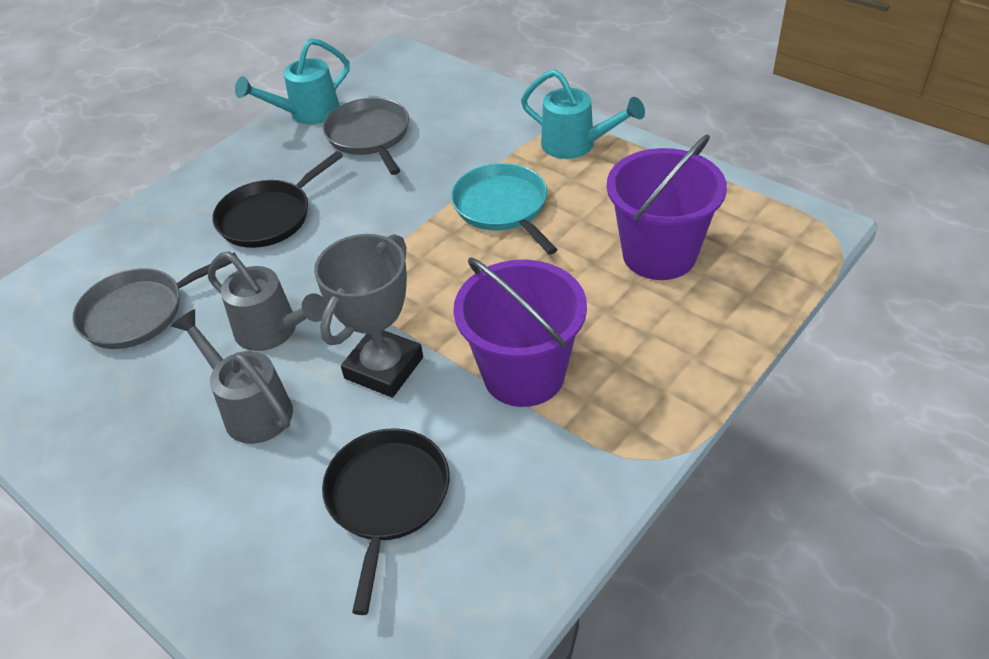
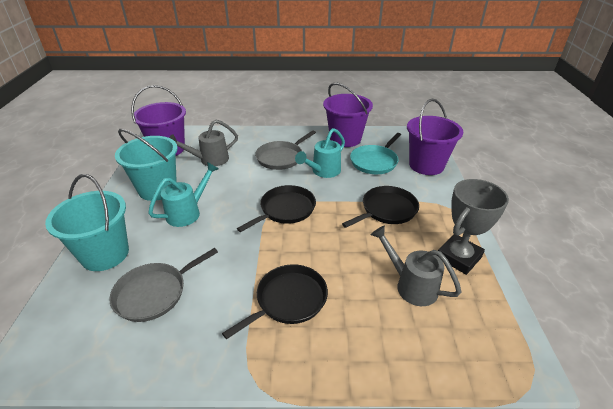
black pan: [212,151,343,248] [322,428,450,615] = 2 -> [222,264,328,339] [237,185,316,232] [342,186,419,228] = 3
purple bucket: [453,257,587,407] [607,135,727,280] = 2 -> [131,85,186,156] [323,83,373,147] [407,99,463,175] = 3
turquoise bucket: none = 0 -> [45,174,129,271] [115,129,178,201] = 2

